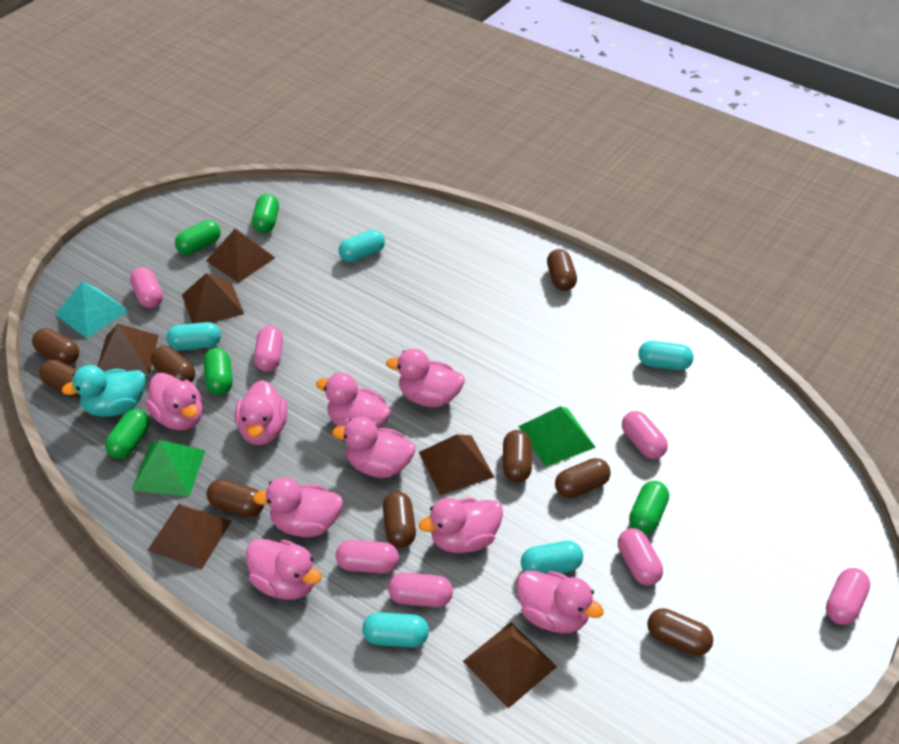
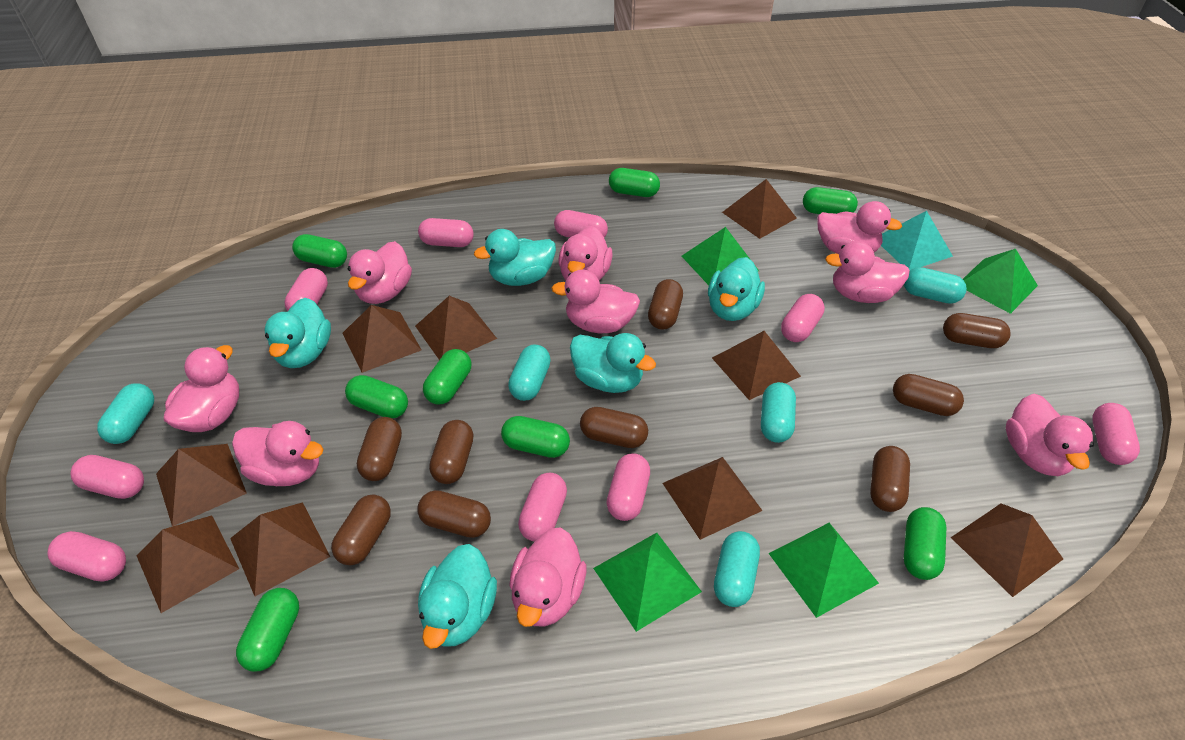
brown pyramid: [97,324,159,374] [147,504,232,570] [182,273,244,324] [206,229,275,283] [419,434,494,495] [463,622,557,708] = 6 -> [136,515,239,613] [156,444,247,527] [230,502,330,596] [343,305,421,373] [415,296,497,360] [662,457,763,540] [712,331,801,400] [722,179,797,239] [951,503,1063,597] = 9
green capsule: [105,409,150,459] [175,220,221,255] [203,348,233,395] [252,194,279,233] [629,481,669,534] = 5 -> [236,588,299,672] [292,234,347,268] [345,375,408,418] [423,349,471,404] [501,416,570,458] [609,168,660,197] [803,187,858,214] [904,507,946,580] = 8
green pyramid: [132,440,205,497] [518,406,596,467] = 2 -> [593,533,702,632] [682,227,759,285] [769,523,879,618] [963,249,1038,314] = 4
pink capsule: [130,267,163,308] [254,326,283,372] [336,540,399,573] [388,572,453,607] [618,528,663,586] [622,411,668,459] [826,568,870,625] = 7 -> [47,531,126,581] [71,455,144,499] [284,268,328,311] [418,218,474,247] [518,473,567,542] [554,210,608,238] [606,453,650,521] [781,294,825,342] [1092,403,1140,465] = 9
turquoise duck: [62,365,145,417] = 1 -> [264,298,331,368] [418,544,497,649] [474,229,556,286] [570,333,656,393] [708,257,765,321] = 5

